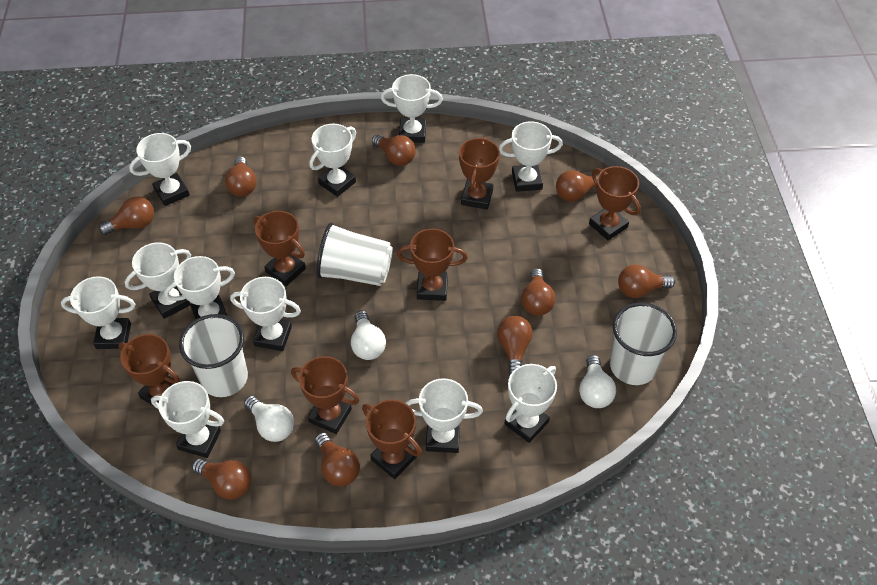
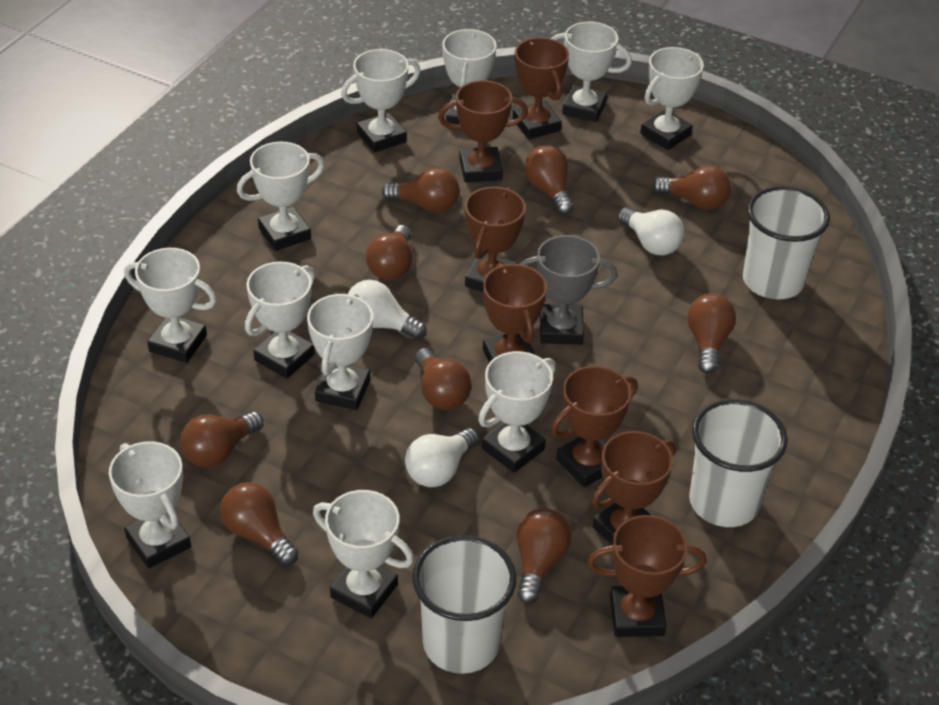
grey trophy: none = 0 -> [520,235,617,345] = 1

